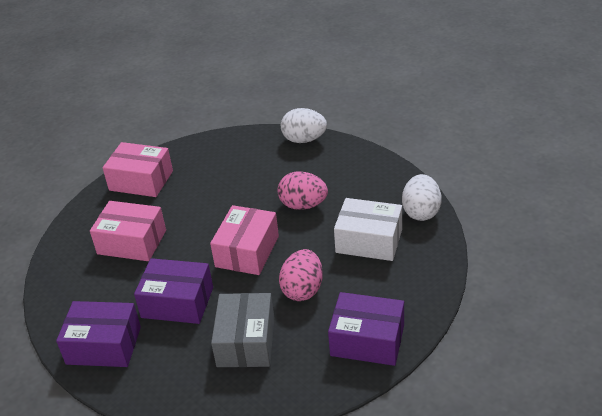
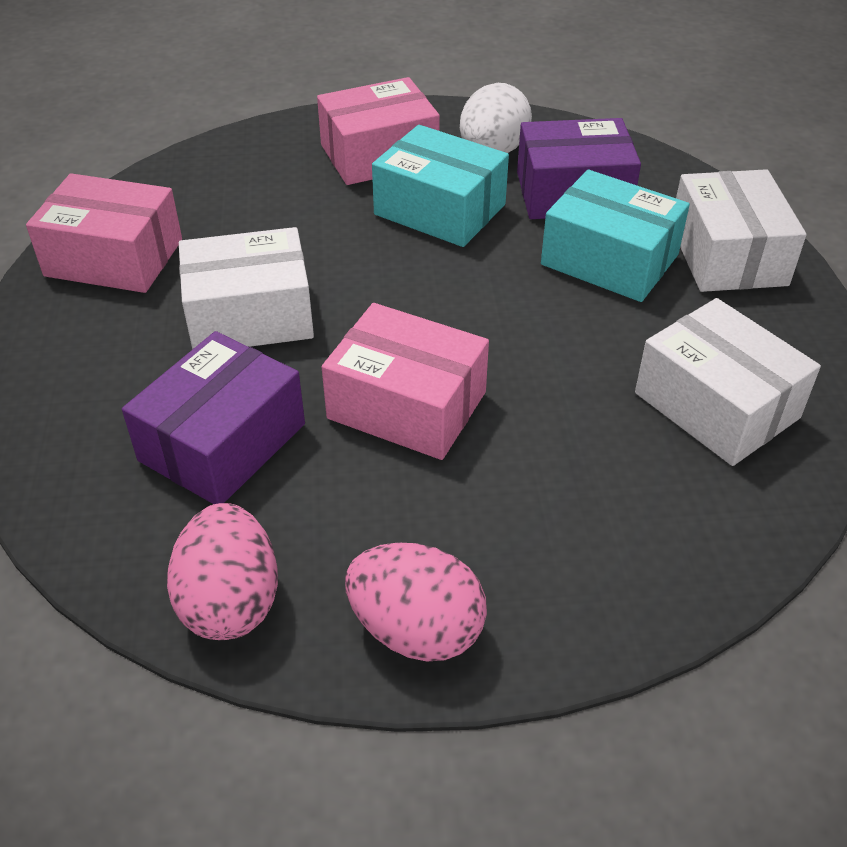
grey box: [211,293,274,367] = 1 -> none = 0
purple box: [56,301,141,367] [134,258,213,324] [328,292,404,366] = 3 -> [122,331,305,504] [517,118,641,219] = 2
turquoise box: none = 0 -> [372,125,509,247] [541,170,690,302] = 2
white box: [334,198,402,261] = 1 -> [179,227,314,350] [635,298,821,466] [676,169,807,292] = 3
white egg: [281,108,327,143] [402,174,442,221] = 2 -> [460,83,532,153] = 1

